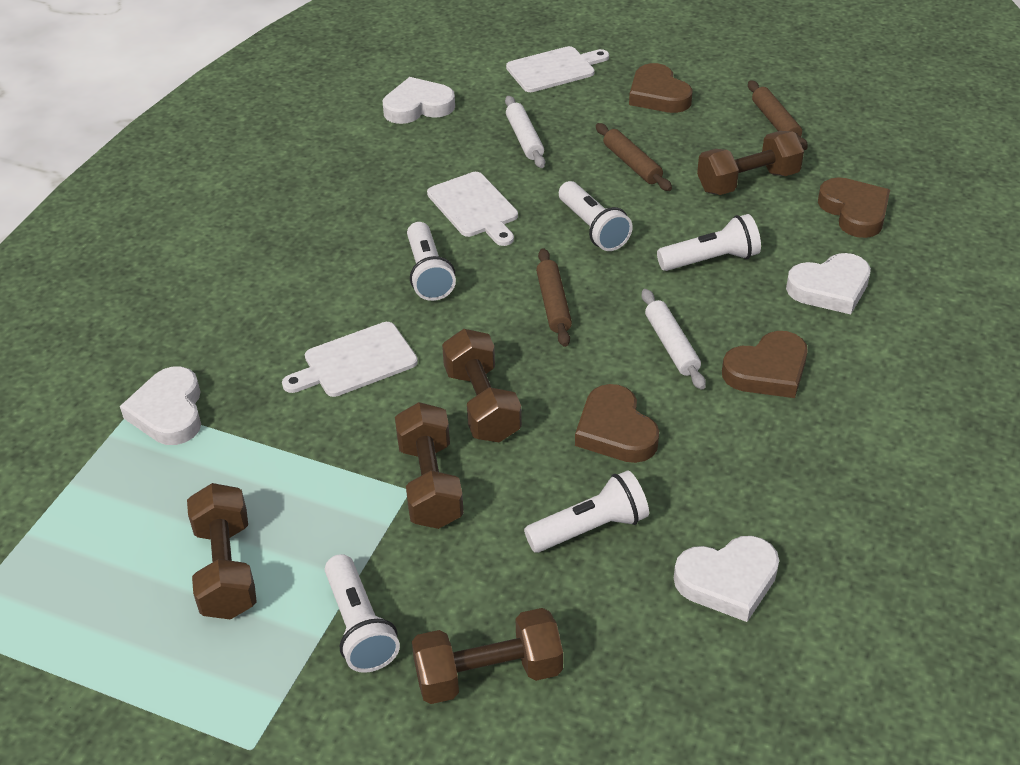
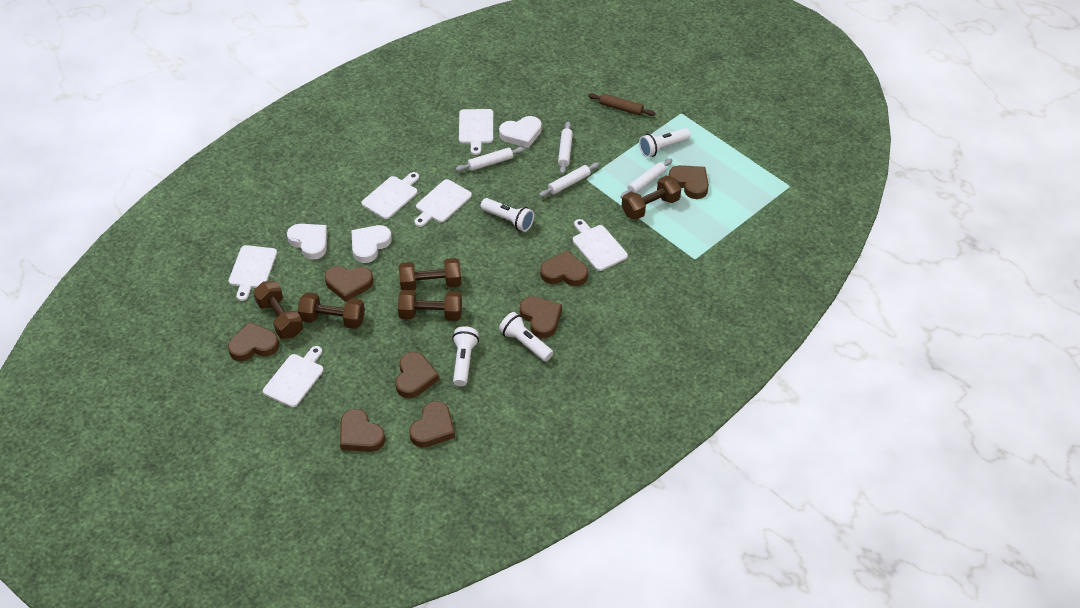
brown heart: [575,384,659,463] [629,63,693,113] [722,331,808,398] [818,177,890,238] = 4 -> [228,322,279,361] [325,266,373,302] [340,409,385,452] [395,352,439,398] [409,401,455,448] [520,296,562,338] [540,250,588,286] [668,165,709,199] = 8
brown rolling pin: [536,248,572,347] [596,123,672,191] [748,80,808,150] = 3 -> [588,93,655,116] = 1
white cutting board: [282,322,418,397] [427,172,518,246] [506,46,609,92] = 3 -> [229,245,277,301] [263,346,324,407] [361,172,419,219] [414,179,472,227] [459,109,493,155] [573,219,628,271] = 6
white flashlight: [325,554,400,673] [407,222,456,301] [524,470,649,553] [559,181,633,251] [657,214,761,271] = 5 -> [452,326,479,386] [481,198,534,232] [499,312,553,361] [639,128,691,157] = 4
white heart: [120,367,201,445] [383,77,455,124] [674,536,779,622] [786,253,871,314] = 4 -> [287,224,327,260] [351,225,392,263] [499,116,542,148] = 3
white rolling pin: [505,96,545,168] [642,289,706,390] = 2 -> [456,147,525,171] [539,162,600,197] [558,122,573,174] [621,158,673,198] = 4

